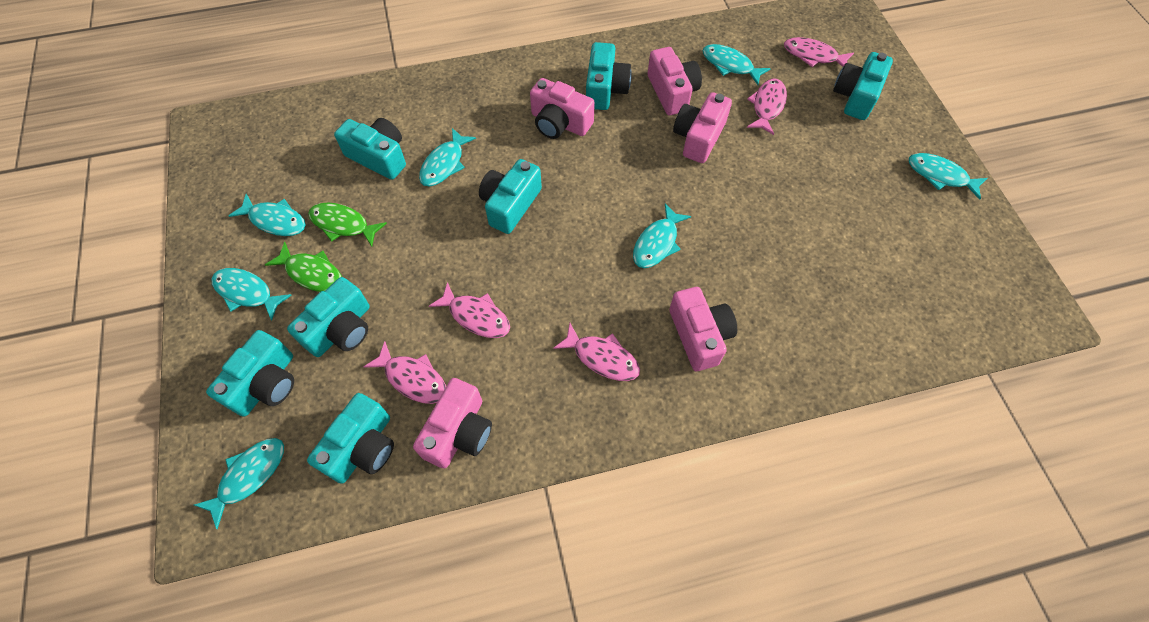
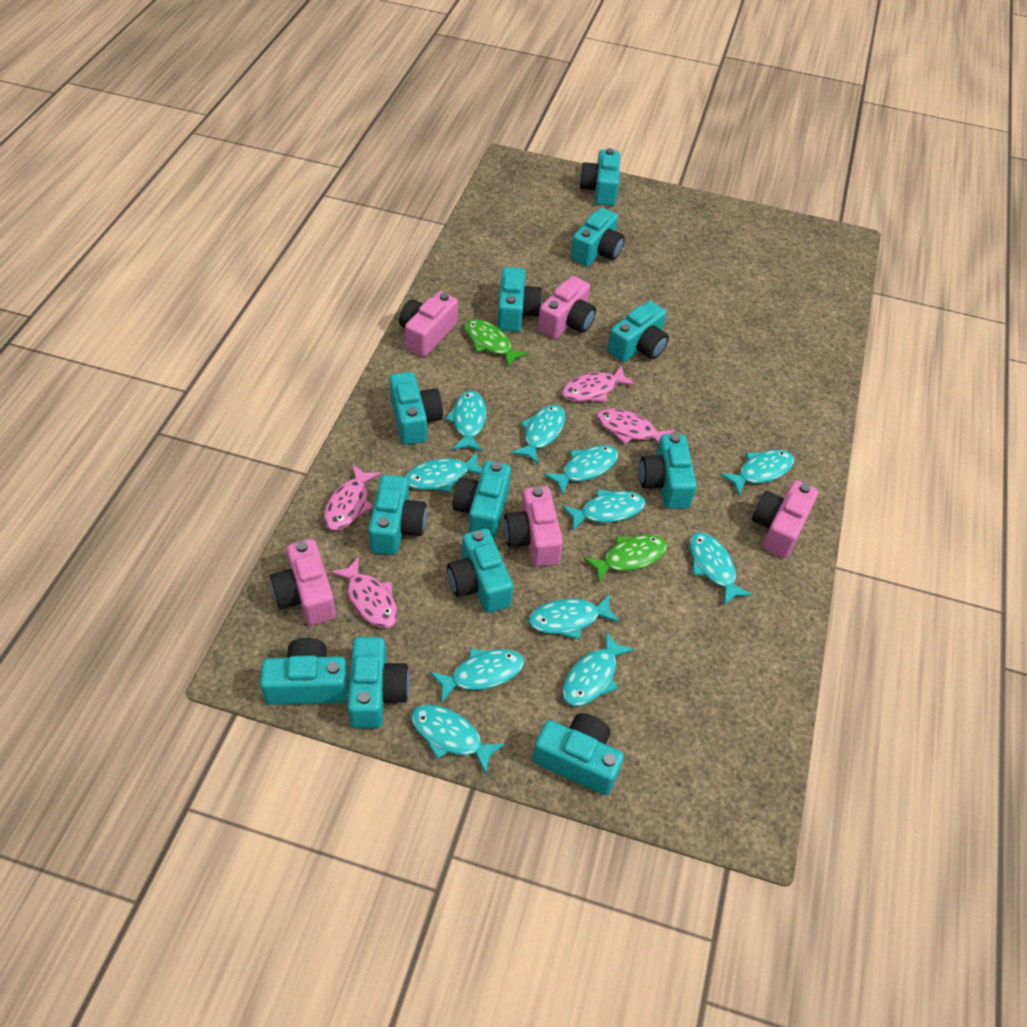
pink fish: [363,341,446,404] [429,282,510,338] [553,323,640,381] [747,79,787,135] [784,37,854,67] = 5 -> [324,464,381,530] [330,556,398,628] [561,365,635,402] [596,408,675,444] = 4
turquoise camera: [206,330,294,417] [287,277,370,357] [307,393,394,484] [334,118,406,180] [479,159,542,234] [586,42,632,110] [833,52,893,120] = 7 -> [260,638,349,705] [347,637,410,728] [368,475,427,555] [389,372,443,445] [447,529,513,613] [453,461,511,539] [497,267,543,332] [533,713,624,795] [570,208,625,266] [580,148,620,206] [607,301,669,362] [639,434,697,509] = 12
turquoise fish: [194,438,284,529] [211,268,292,321] [229,194,305,236] [419,128,476,186] [633,203,691,268] [703,44,771,85] [909,153,988,199] = 7 -> [405,452,482,492] [411,704,505,774] [430,649,524,702] [445,391,487,452] [511,405,566,464] [528,594,620,639] [544,445,618,495] [562,489,646,530] [562,631,635,706] [689,532,753,605] [720,450,794,496] = 11

